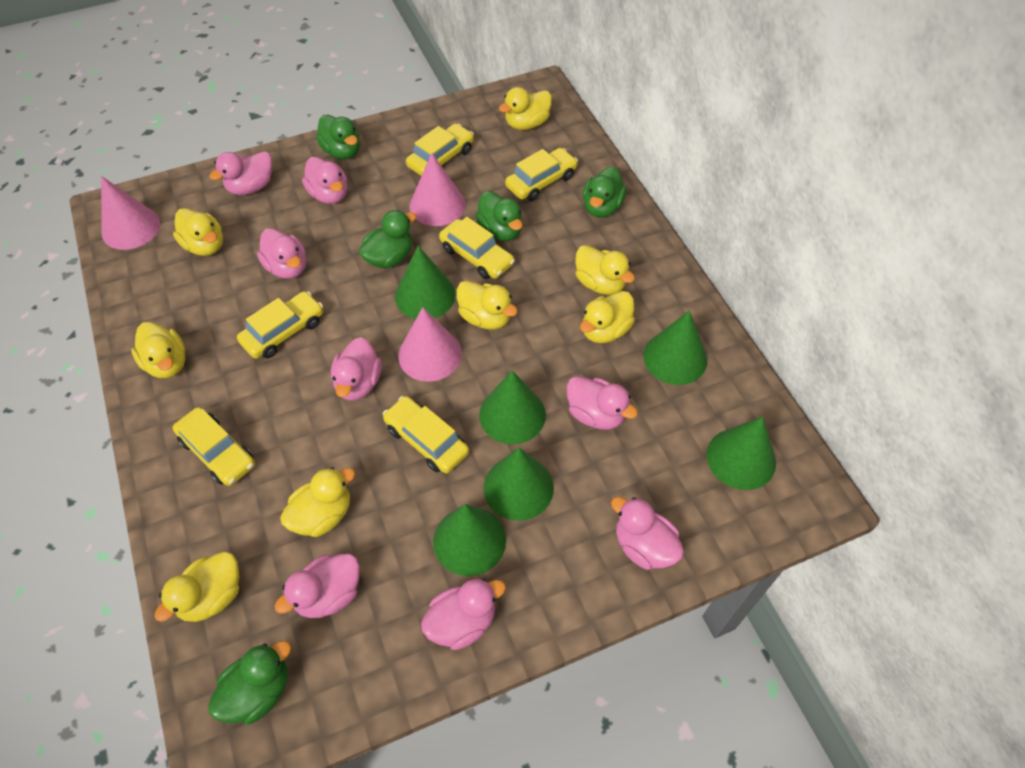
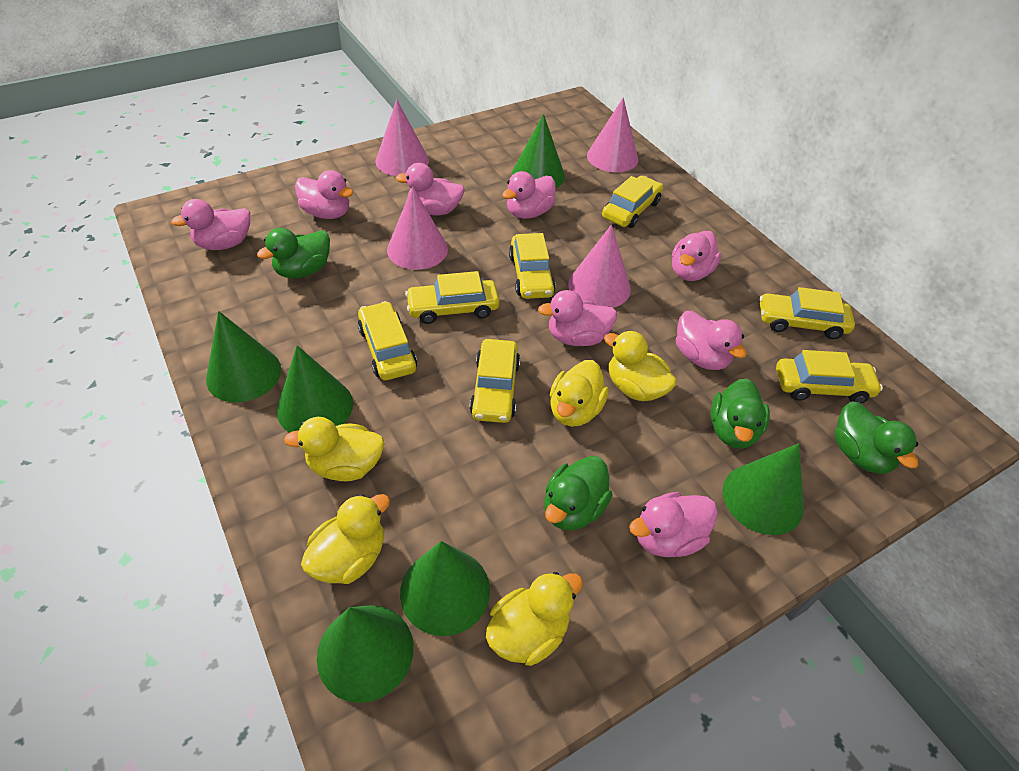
green duck: [208,641,291,725] [316,115,360,159] [359,210,416,268] [475,191,523,241] [583,167,627,218] = 5 -> [257,228,330,279] [544,456,613,530] [711,378,770,449] [834,401,918,474] = 4
pink cone: [101,176,160,250] [398,307,462,382] [410,153,466,226] = 3 -> [376,99,429,176] [387,186,448,270] [568,225,631,308] [587,98,638,173] = 4
yellow car: [173,407,255,486] [237,291,323,359] [383,396,469,474] [406,123,474,176] [439,217,515,279] [505,148,578,201] = 6 -> [358,301,417,380] [405,271,499,324] [469,339,520,423] [509,233,556,299] [602,176,663,228] [760,287,855,339] [776,350,883,403] = 7
yellow duck: [131,322,185,378] [154,552,239,622] [173,208,223,256] [280,467,355,537] [457,280,518,329] [499,87,552,130] [575,245,635,295] [580,291,635,343] = 8 -> [284,417,385,481] [301,494,390,584] [486,572,583,666] [550,360,609,427] [604,331,677,401] = 5

